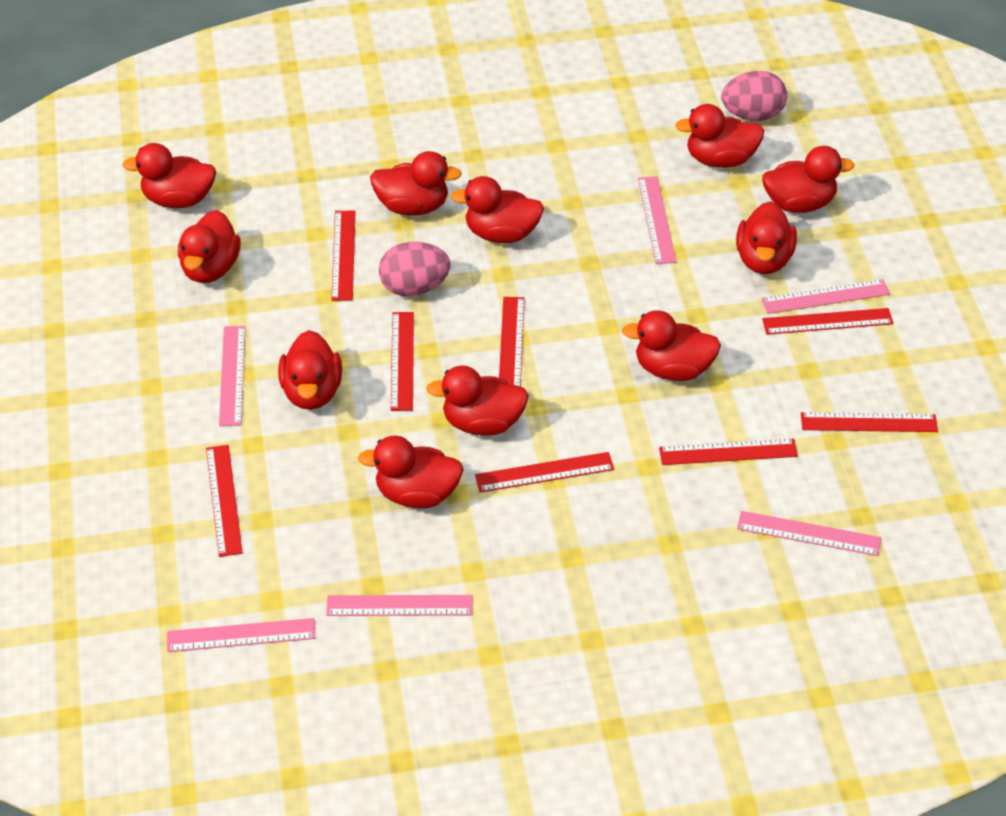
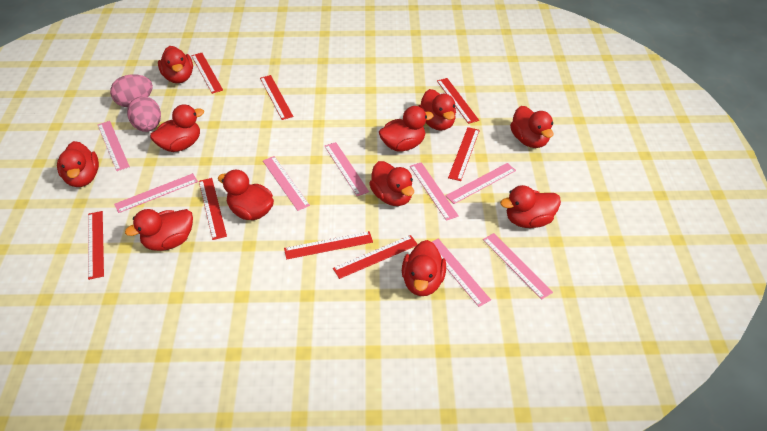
pink ruler: [167,618,315,652] [219,326,246,426] [326,595,473,616] [638,176,676,264] [737,511,881,556] [761,279,890,314] = 6 -> [98,121,130,171] [114,173,198,213] [263,156,310,211] [324,142,369,196] [410,162,459,221] [432,239,491,307] [445,163,516,204] [483,233,553,300] = 8

